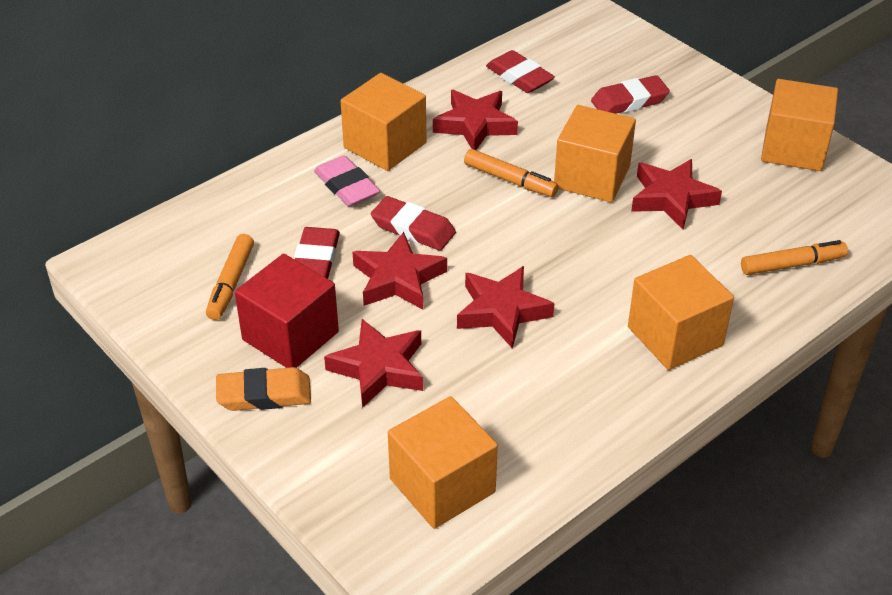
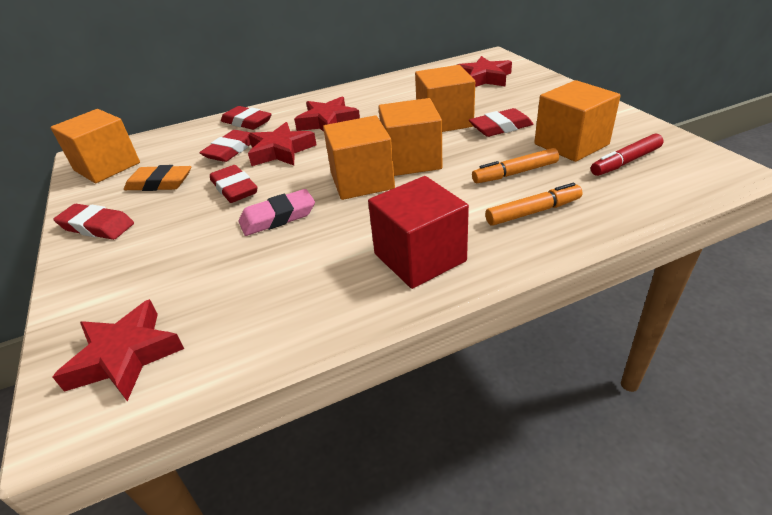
orange marker: [206,234,254,320] [464,149,558,197] [741,240,848,275] = 3 -> [472,148,559,183] [485,183,583,226] = 2
red eraser: [294,227,340,279] [371,196,456,251] [486,50,555,93] [591,75,670,114] = 4 -> [53,204,134,240] [199,130,251,162] [210,165,257,203] [221,106,272,130] [469,108,533,137] = 5
red marker: none = 0 -> [591,133,664,176] = 1
red star: [324,319,423,408] [352,232,447,310] [433,90,518,150] [457,266,554,349] [631,159,722,229] = 5 -> [53,299,184,401] [248,122,317,166] [294,97,360,132] [457,56,512,87] = 4

